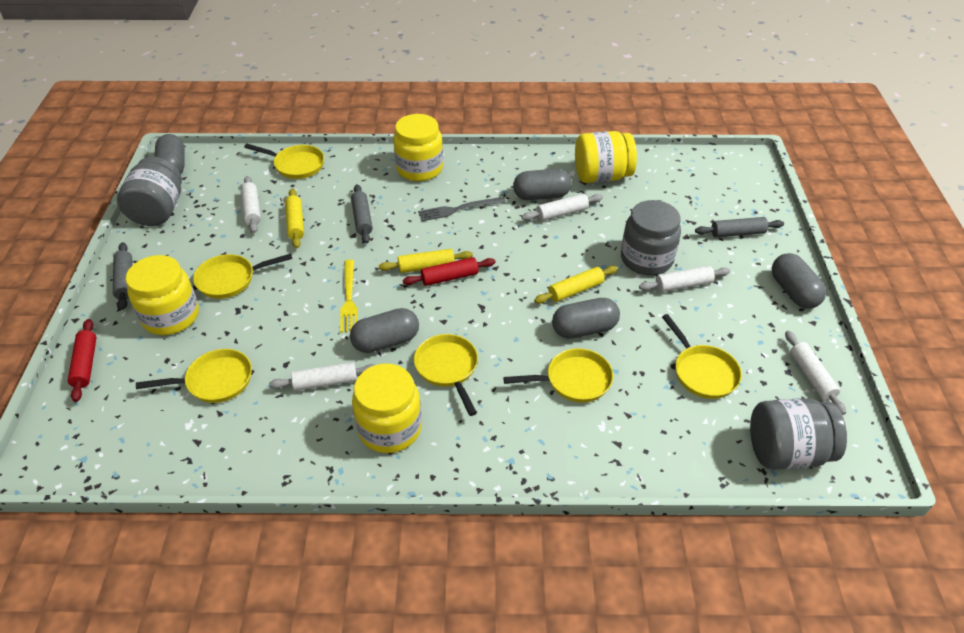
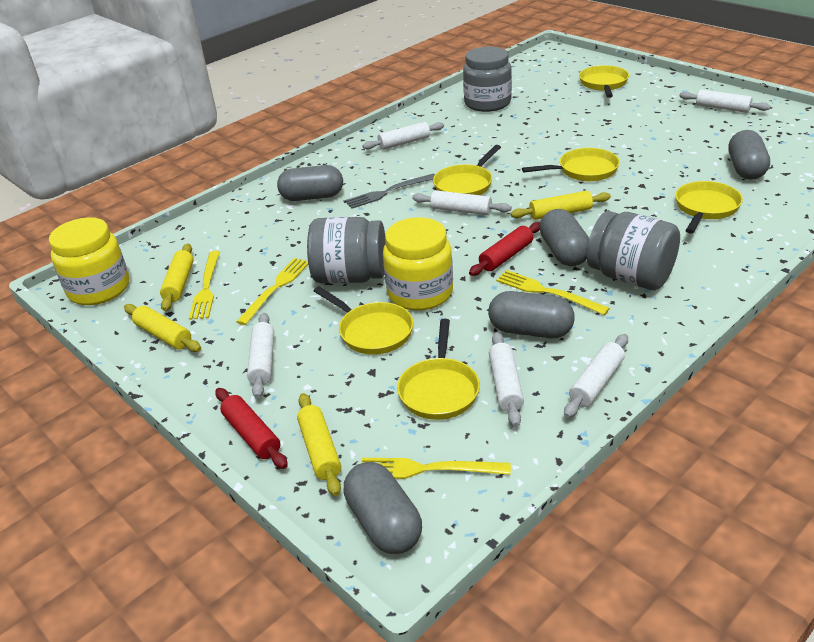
grey rolling pin: [113,242,132,310] [351,184,373,244] [695,217,784,237] = 3 -> none = 0
white rolling pin: [241,176,261,233] [269,362,375,391] [522,194,603,221] [639,266,730,292] [785,331,846,415] = 5 -> [247,313,274,398] [362,122,444,150] [412,190,511,215] [489,332,524,427] [564,334,628,418] [679,89,770,113] = 6
yellow fork: [340,260,358,333] = 1 -> [189,251,220,320] [236,258,308,325] [362,458,511,479] [496,270,610,315] = 4
yellow jar: [126,255,199,335] [352,364,422,453] [393,114,443,181] [575,131,637,183] = 4 -> [49,217,129,305] [383,217,453,311] = 2
yellow rolling pin: [285,188,304,248] [379,249,473,273] [534,266,618,304] = 3 -> [124,304,201,352] [160,244,194,311] [297,393,341,496] [510,191,611,220] = 4

